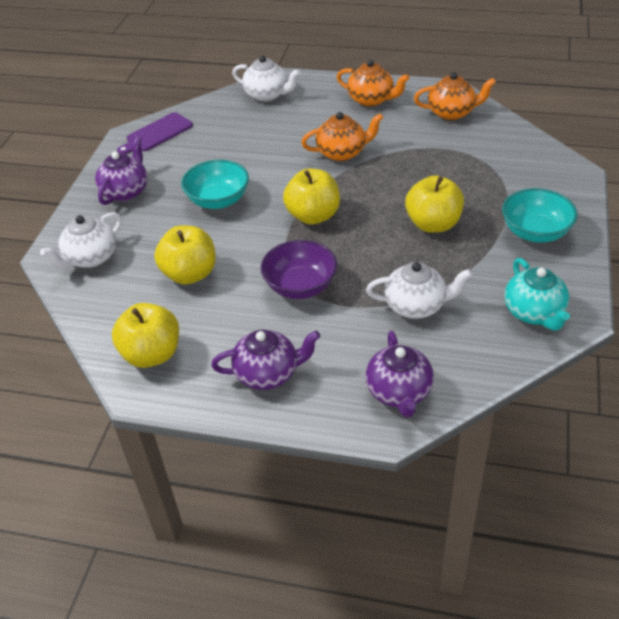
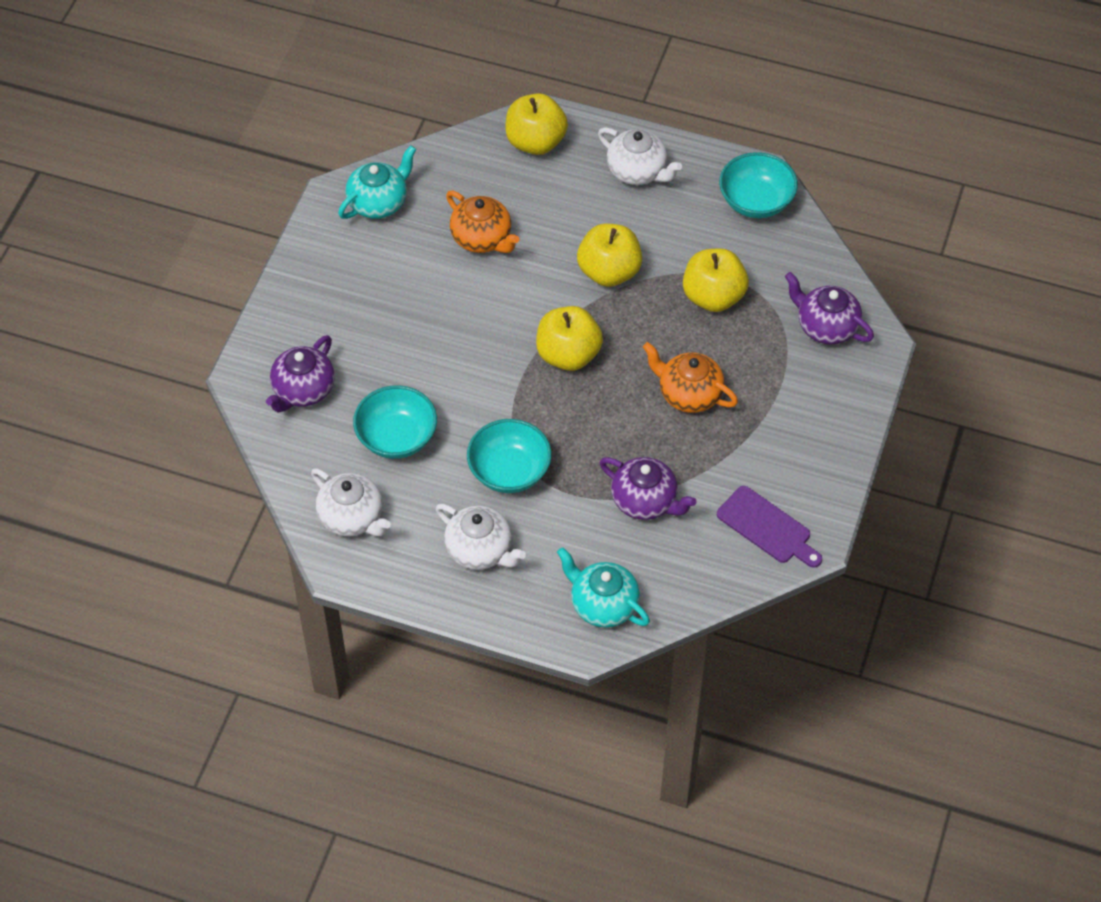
orange teapot: [301,112,384,161] [337,60,410,107] [414,72,496,120] = 3 -> [446,191,519,253] [643,342,738,413] = 2
purple bowl: [261,240,337,299] = 1 -> none = 0
turquoise bowl: [181,160,249,209] [502,188,577,243] = 2 -> [353,385,437,459] [467,419,551,493] [719,152,798,218] = 3
turquoise teapot: [504,258,570,331] = 1 -> [338,145,417,219] [557,547,650,628] = 2

